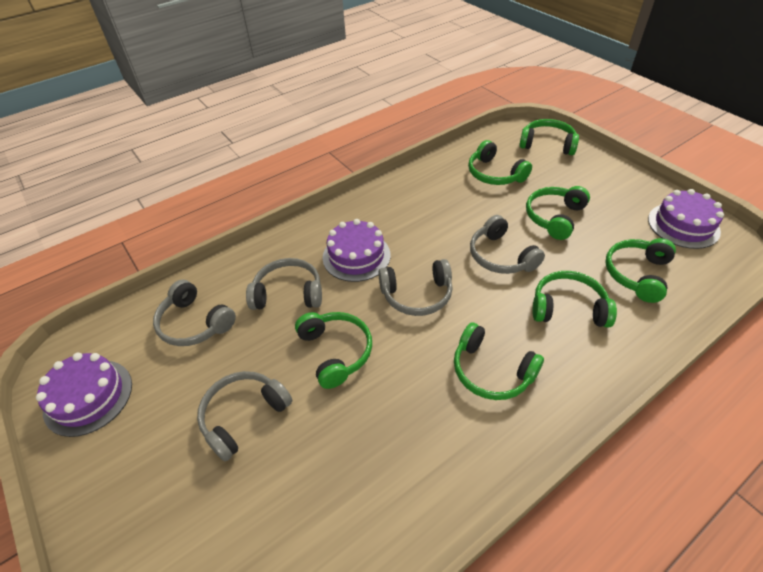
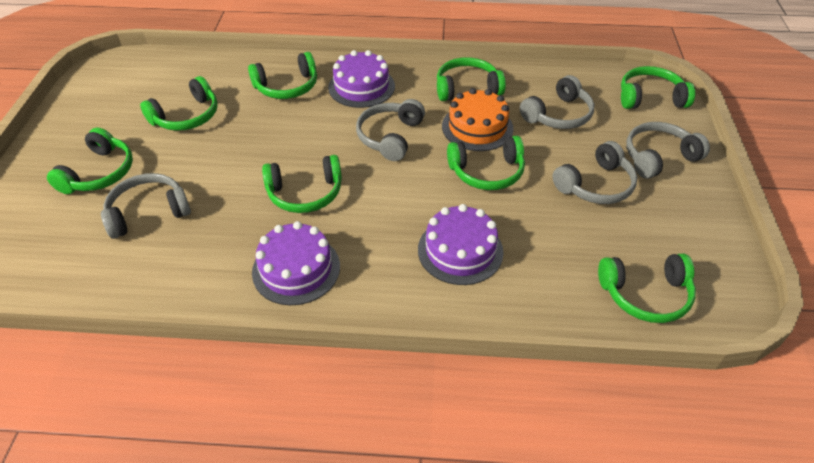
green headphones: [295,312,372,389] [454,322,544,400] [468,140,532,185] [519,119,579,155] [526,186,590,240] [532,271,617,328] [605,238,676,303] = 7 -> [47,127,133,194] [140,76,218,131] [248,52,317,99] [262,155,342,213] [437,57,506,101] [447,136,525,190] [598,254,696,323] [621,66,695,109] = 8
orange cake: none = 0 -> [442,88,513,151] = 1

